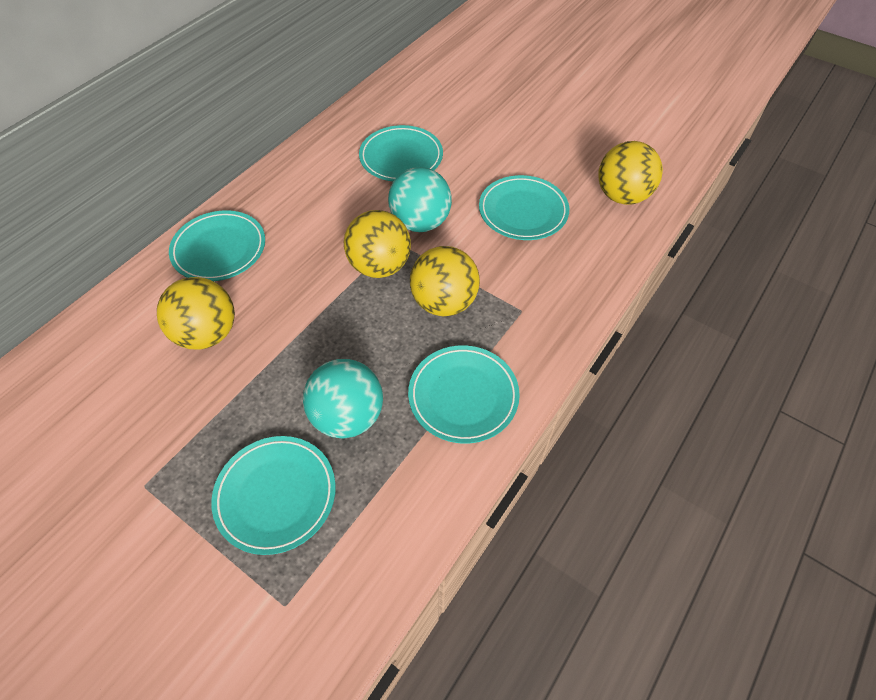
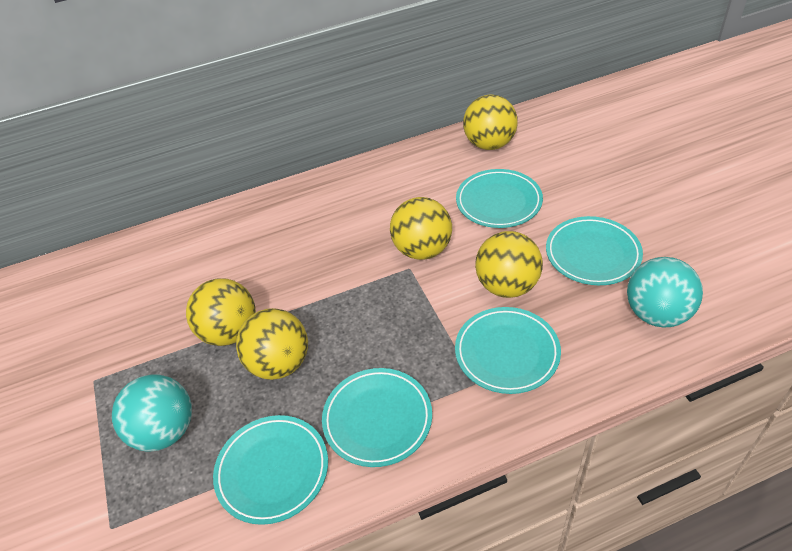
yellow ball: [157,277,235,350] [344,210,411,278] [410,246,480,316] [598,141,663,205] = 4 -> [186,278,256,346] [236,308,308,380] [390,197,452,260] [463,95,518,150] [475,231,543,298] = 5

